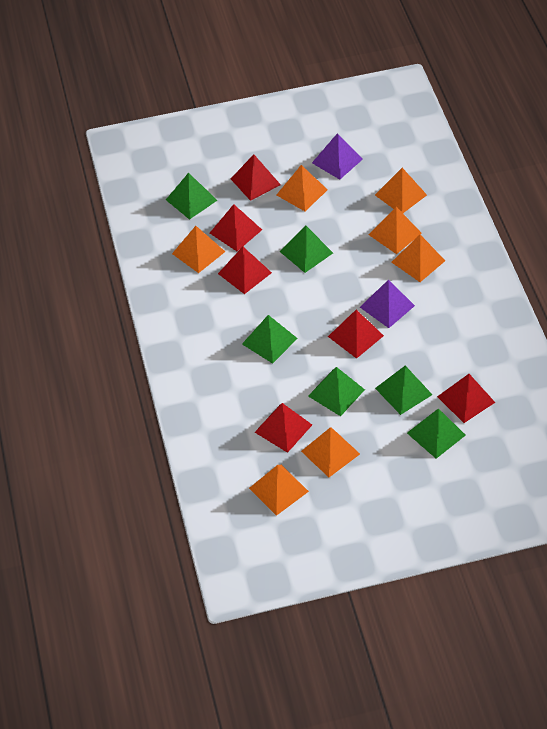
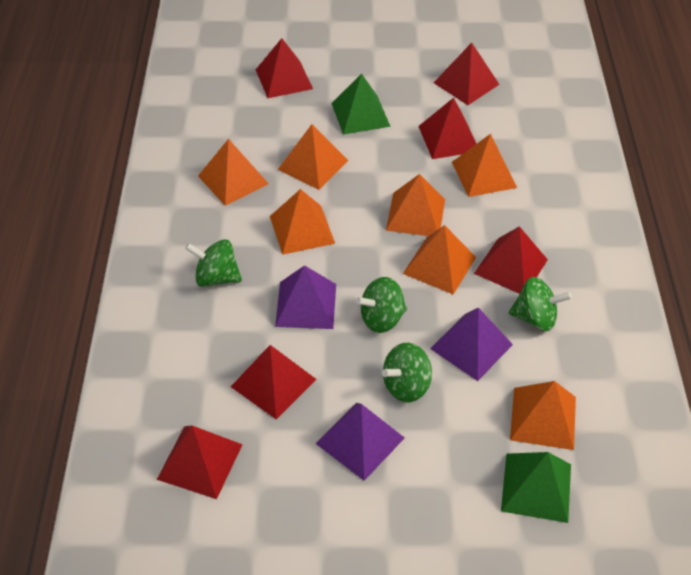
green pyramid: [166,173,218,220] [242,315,298,364] [280,225,333,273] [308,367,365,416] [375,366,432,415] [407,408,466,459] = 6 -> [331,73,391,135] [501,452,571,523] = 2
green spinning top: none = 0 -> [185,239,242,287] [356,277,407,333] [382,343,432,402] [509,277,572,331] = 4
purple pyramid: [312,133,363,180] [360,280,415,328] = 2 -> [275,265,336,329] [315,403,405,481] [430,308,513,381] = 3

